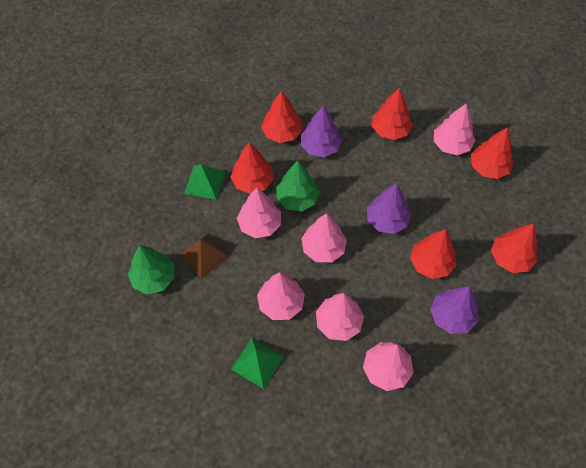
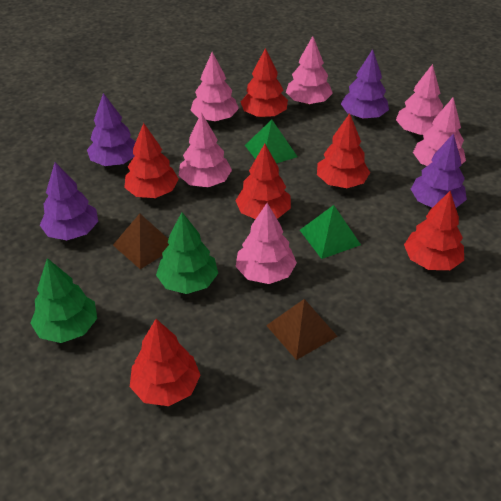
brown pyramid: [180,234,229,279] = 1 -> [113,213,169,269] [266,299,338,360] = 2
purple tree: [301,106,342,157] [367,183,411,234] [430,286,478,334] = 3 -> [40,162,98,240] [87,93,136,166] [341,49,389,119] [411,133,467,208] = 4

